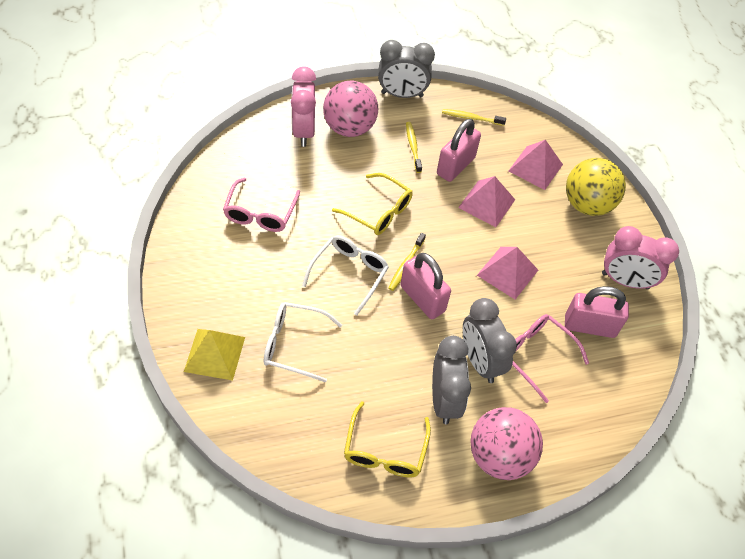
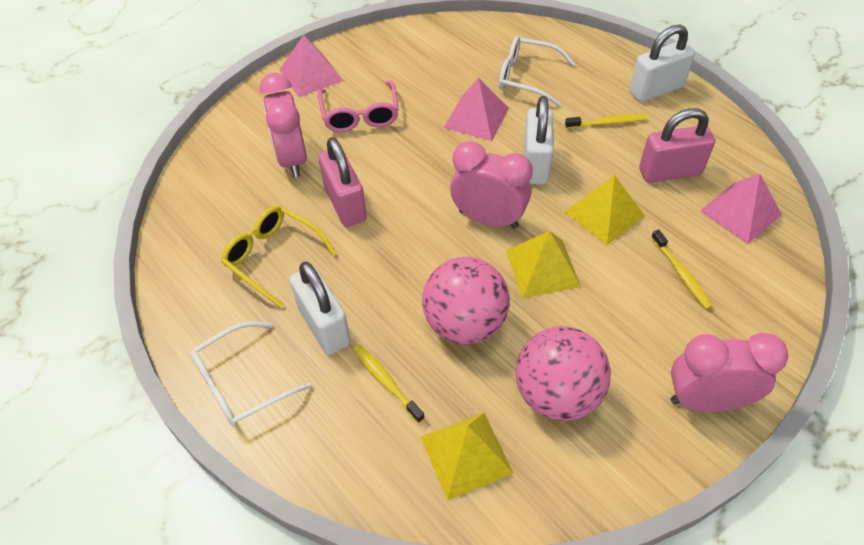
grey clock: [378,40,435,98] [432,336,471,424] [463,298,517,383] = 3 -> none = 0
pink clock: [291,67,316,147] [602,226,679,289] = 2 -> [259,73,307,178] [450,141,533,229] [670,333,788,412] = 3
pink glasses: [223,178,300,232] [512,314,589,403] = 2 -> [318,81,399,132] = 1
pink padlock: [400,253,451,319] [437,119,481,182] [565,286,629,338] = 3 -> [319,137,367,227] [639,108,715,183] = 2
white padlock: none = 0 -> [290,262,351,355] [524,96,553,185] [629,25,695,102] = 3
yellow ball: [566,158,626,216] = 1 -> none = 0
yellow glasses: [332,173,413,235] [344,401,431,478] = 2 -> [221,206,337,308] = 1
yellow pyramid: [184,329,245,381] = 1 -> [421,413,514,500] [506,231,581,298] [565,175,645,245] = 3

